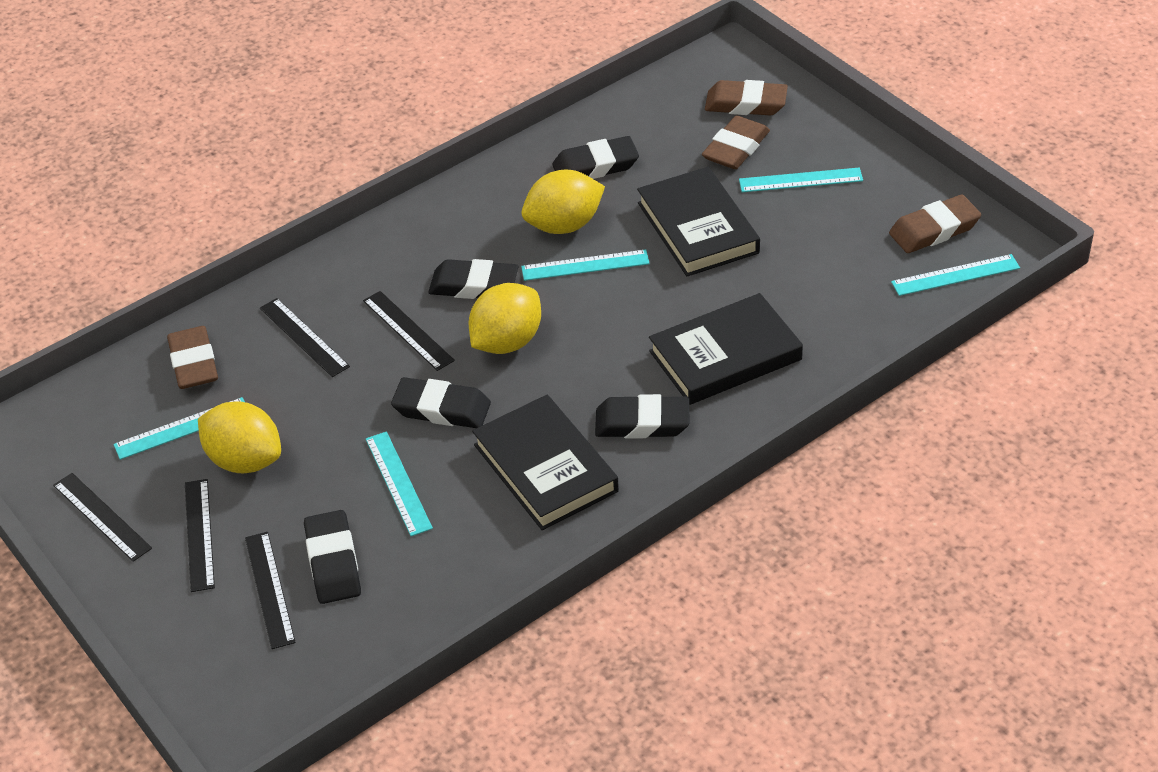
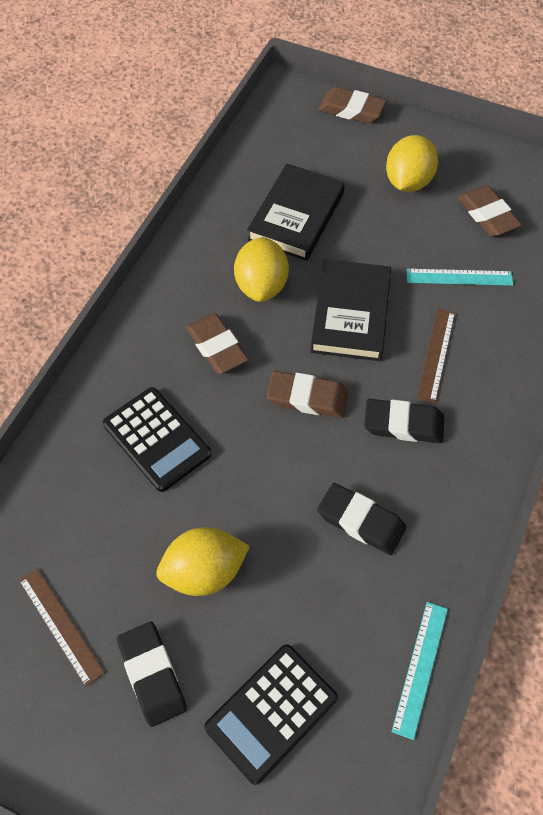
black book: [472,395,619,530] [637,167,760,276] [649,293,803,405] = 3 -> [247,163,345,261] [310,259,391,361] = 2
black calculator: none = 0 -> [103,387,211,492] [204,644,338,785] = 2
black eraser: [304,510,361,604] [391,377,491,428] [428,259,518,299] [552,136,639,179] [595,394,689,438] = 5 -> [117,622,187,727] [317,483,406,555] [364,399,444,443] = 3
black ruler: [53,473,152,562] [185,479,215,592] [245,532,296,649] [260,298,350,377] [363,291,455,371] = 5 -> none = 0
brown ruler: none = 0 -> [19,568,105,686] [417,309,455,403] = 2
turquoise ruler: [113,397,245,460] [366,432,433,536] [521,250,650,281] [739,168,863,192] [891,254,1020,296] = 5 -> [392,602,448,740] [407,269,513,286] = 2

